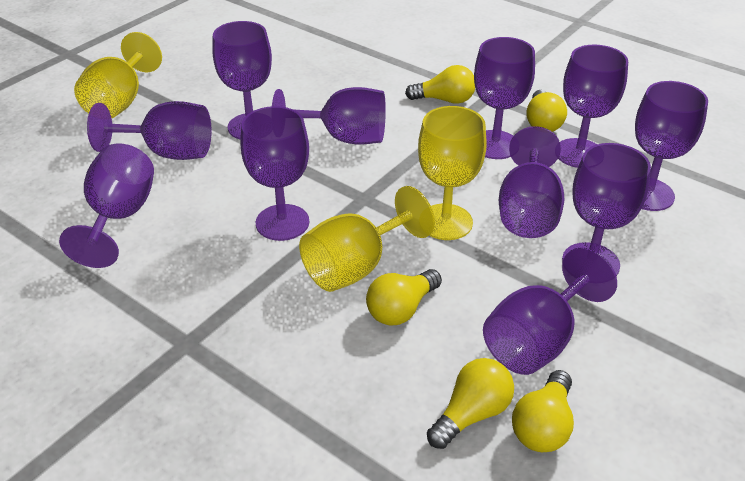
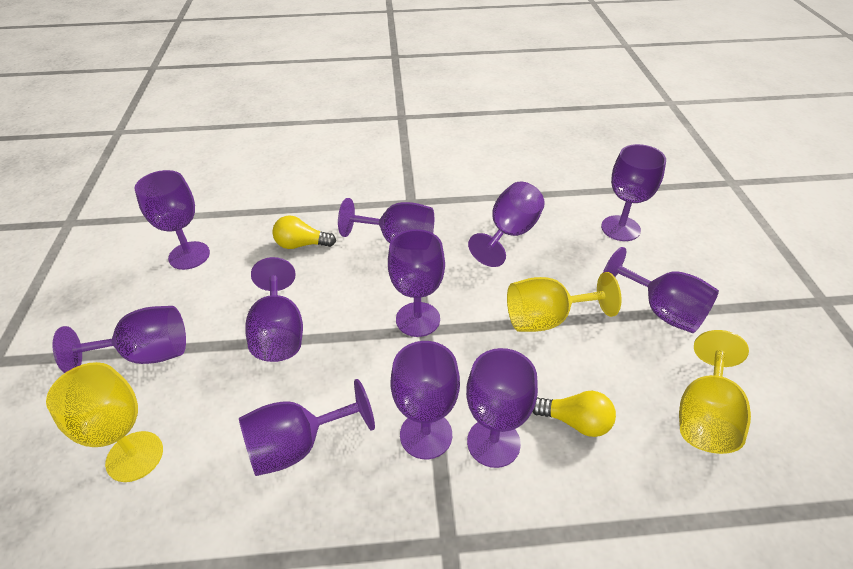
yellow light bulb: [366,269,442,325] [405,65,475,104] [427,358,514,449] [512,370,574,452] [526,90,567,132] = 5 -> [272,215,336,249] [532,391,616,437] = 2

